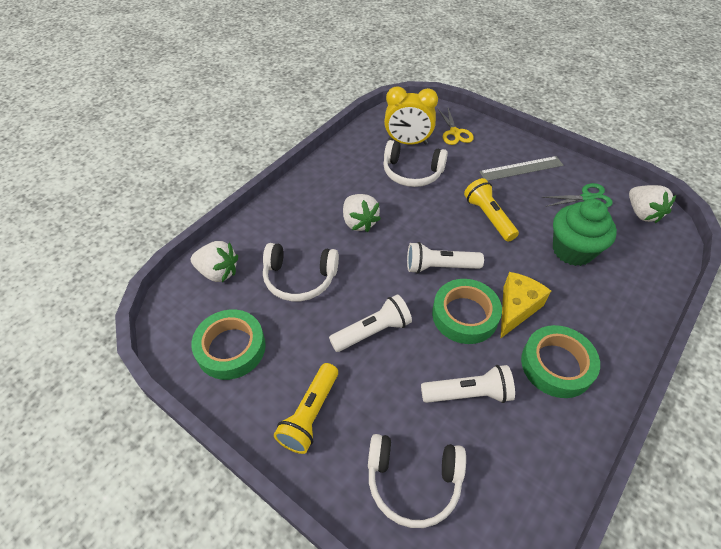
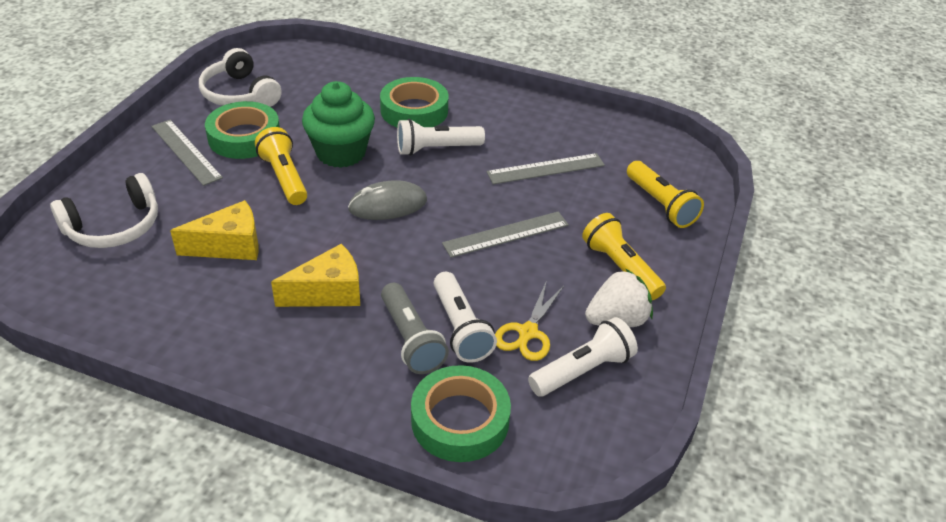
green scissors: [541,183,613,208] = 1 -> none = 0
grey flashlight: none = 0 -> [381,283,449,374] = 1
grey mouse: none = 0 -> [348,180,427,220] = 1
grey ruler: [479,156,563,181] = 1 -> [151,120,223,186] [442,212,569,258] [486,153,605,184] = 3
white headphones: [263,243,339,301] [368,434,466,528] [383,140,448,187] = 3 -> [50,173,158,248] [199,48,282,107] = 2
white strawberry: [191,241,238,282] [343,194,381,232] [629,185,676,223] = 3 -> [585,269,653,327] = 1
yellow cheese: [501,272,551,338] = 1 -> [170,200,259,260] [271,244,360,307] = 2
yellow clock: [384,86,438,145] = 1 -> none = 0
yellow flashlight: [274,363,338,454] [464,178,519,242] = 2 -> [255,127,307,205] [582,213,666,300] [627,161,704,228] = 3

